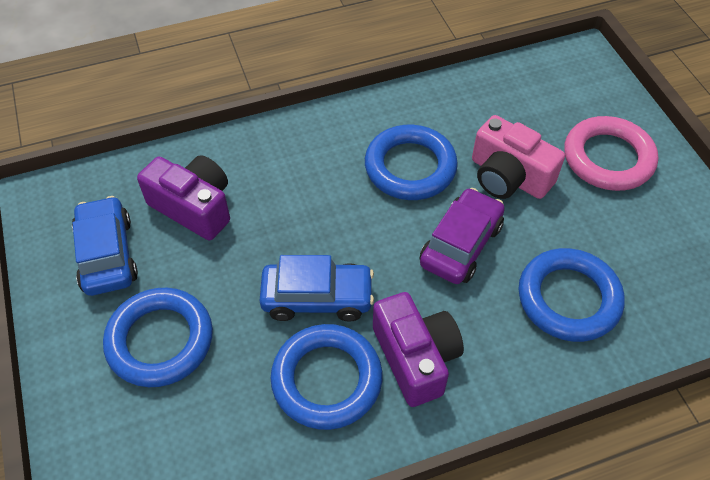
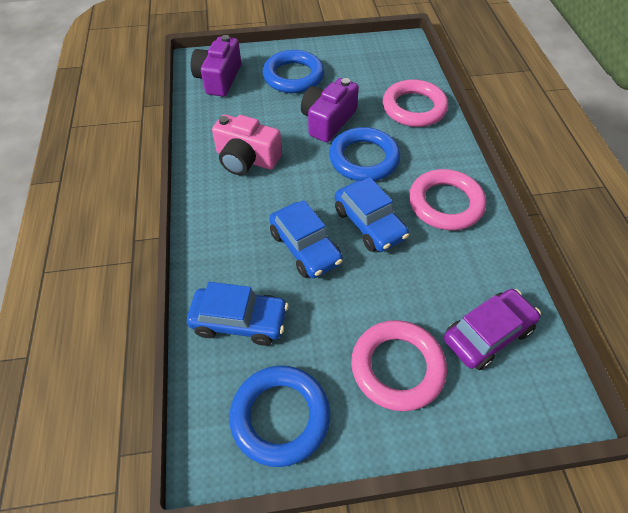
blue car: [72,196,138,296] [259,255,374,322] = 2 -> [187,282,288,346] [269,200,343,278] [335,177,409,252] = 3
blue ring: [103,288,213,387] [271,324,382,430] [365,125,458,200] [518,248,625,342] = 4 -> [229,366,330,467] [262,50,324,93] [329,127,401,181] = 3
pink ring: [564,116,658,191] = 1 -> [351,320,447,411] [382,79,448,127] [409,169,486,230] = 3

